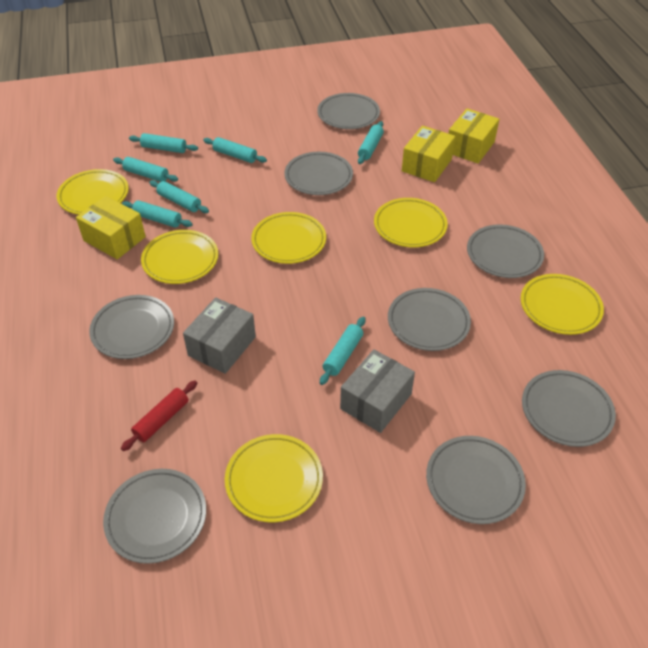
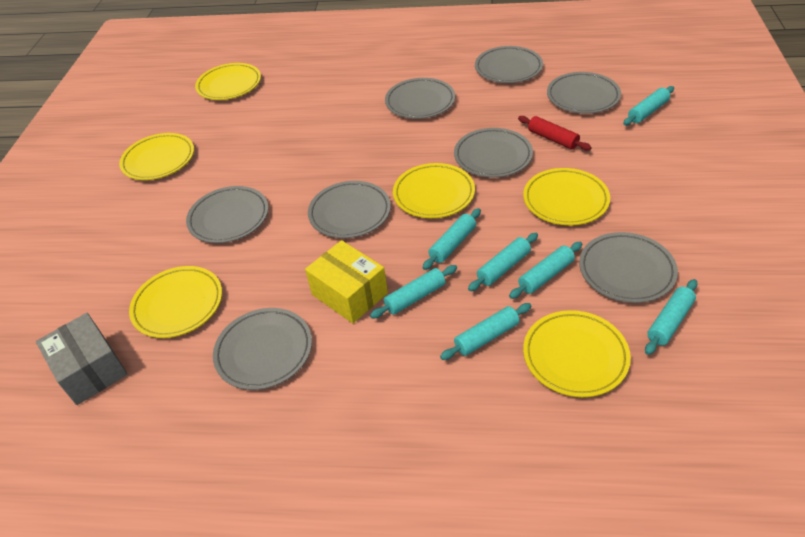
grey box: [183,297,256,374] [340,349,415,433] = 2 -> [36,313,127,405] = 1
yellow box: [76,196,146,259] [402,126,456,182] [449,109,499,163] = 3 -> [305,240,388,324] = 1

